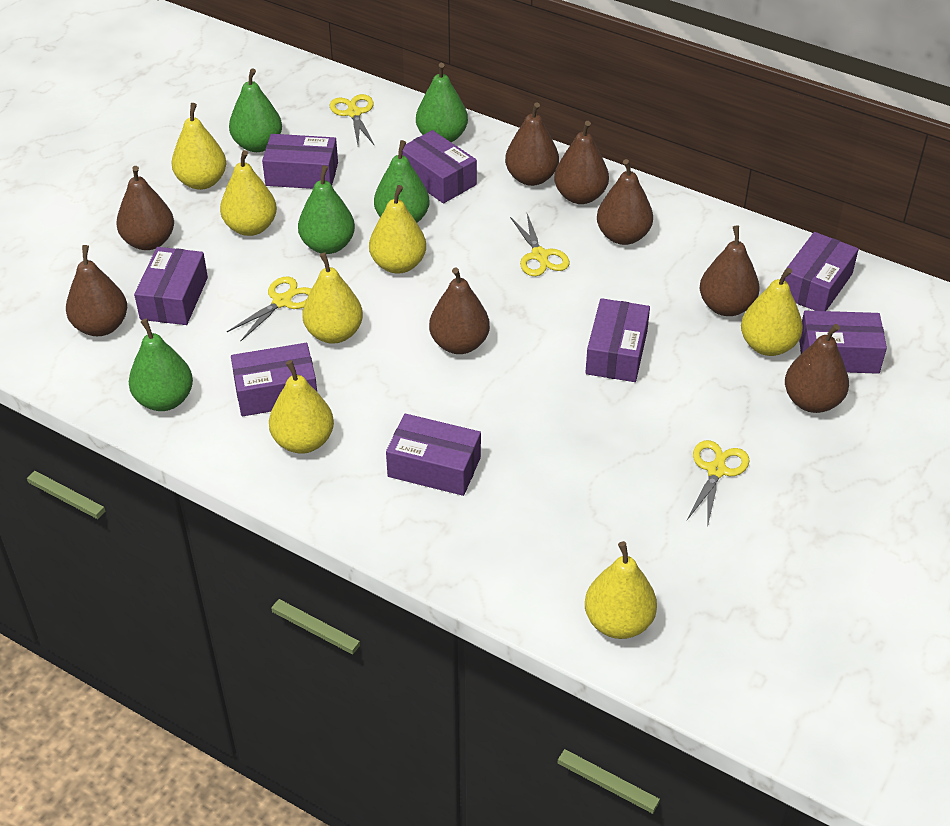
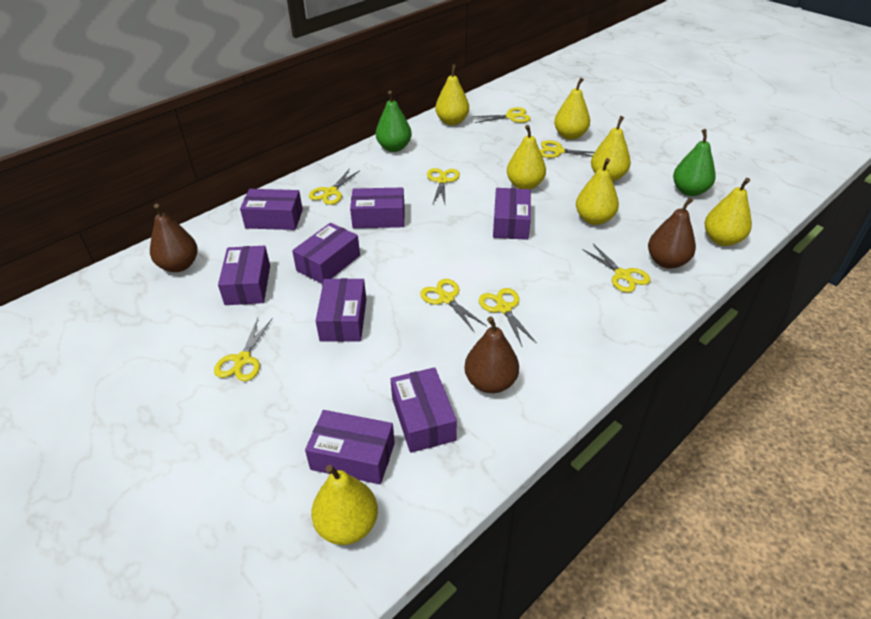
brown pear: [66,245,127,336] [116,166,174,250] [429,268,490,354] [505,102,559,186] [554,121,609,204] [597,159,653,245] [700,225,760,316] [785,324,849,413] = 8 -> [150,204,198,272] [464,316,519,393] [648,197,696,269] = 3
green pear: [129,319,193,411] [229,68,282,152] [298,165,355,254] [374,140,430,223] [416,63,468,142] = 5 -> [376,91,412,152] [673,129,716,196] = 2
yellow scissors: [227,276,311,341] [329,94,375,146] [510,214,570,276] [687,440,750,524] = 4 -> [214,318,273,381] [309,169,359,205] [420,279,487,331] [427,168,460,204] [472,107,530,123] [479,288,536,346] [540,140,594,158] [582,244,650,293] = 8

